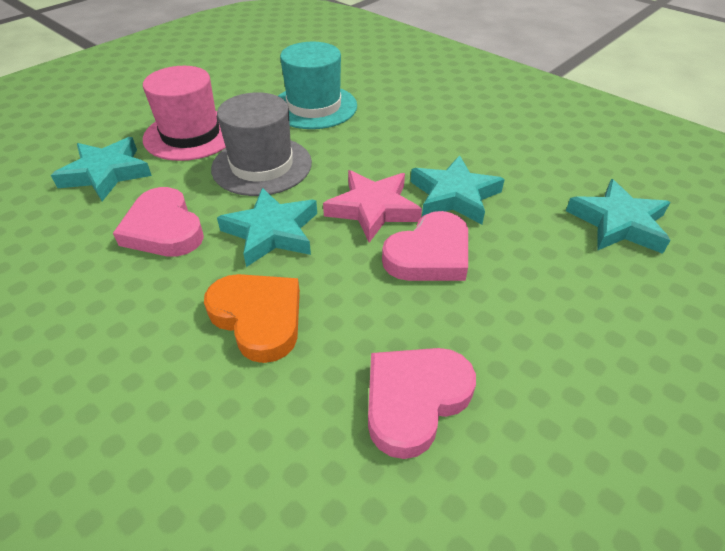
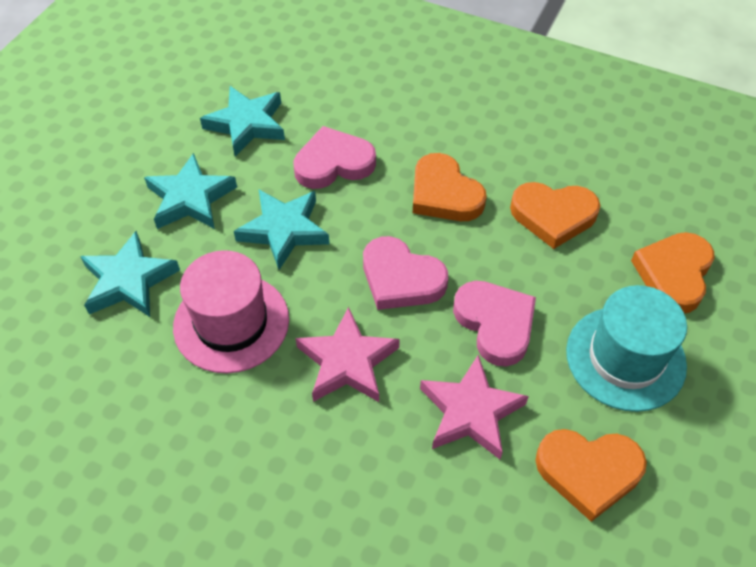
grey hat: [211,92,312,196] = 1 -> none = 0
orange heart: [204,274,300,363] = 1 -> [413,153,487,221] [510,182,600,249] [535,429,647,522] [631,232,715,313] = 4
pink star: [323,170,422,243] = 1 -> [295,307,400,402] [420,355,529,459] = 2

